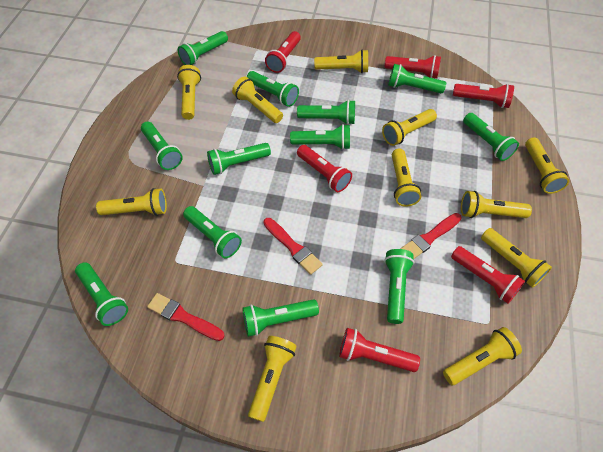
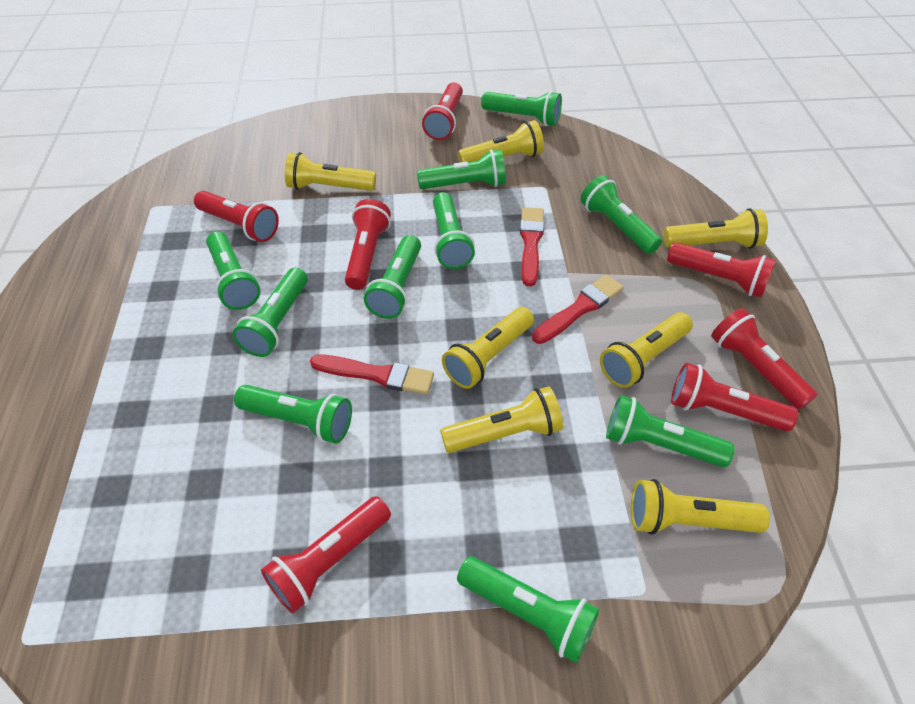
green flashlight: [75,262,128,326] [141,122,183,170] [178,31,228,65] [183,206,242,259] [207,143,271,175] [243,299,319,337] [247,71,299,107] [290,124,350,150] [297,100,355,125] [384,249,414,324] [388,64,446,93] [463,113,519,161] = 12 -> [206,232,260,310] [233,268,308,357] [234,385,352,443] [364,235,421,319] [417,149,506,189] [433,192,475,269] [457,556,599,663] [481,91,562,126] [581,175,662,254] [606,395,735,467] = 10
red flashlight: [265,31,301,73] [297,145,352,192] [339,328,420,372] [385,55,441,79] [451,246,525,304] [453,84,514,108] = 6 -> [194,191,279,242] [261,496,391,613] [345,199,391,290] [422,82,463,140] [667,242,776,298] [671,363,798,431] [711,308,817,410] = 7
yellow flashlight: [96,188,167,216] [177,65,201,120] [232,77,283,123] [248,336,297,422] [314,49,368,73] [382,109,437,146] [392,149,421,207] [443,327,522,385] [461,191,532,218] [481,228,552,288] [525,137,569,194] = 11 -> [285,152,376,191] [440,386,563,453] [442,307,534,389] [458,120,544,162] [600,312,693,388] [631,479,770,535] [664,208,768,249] = 7

